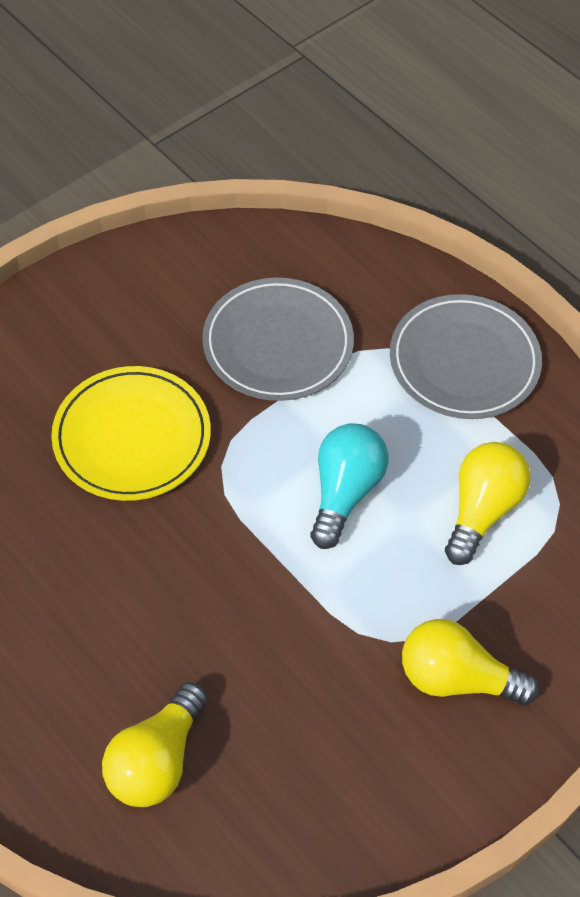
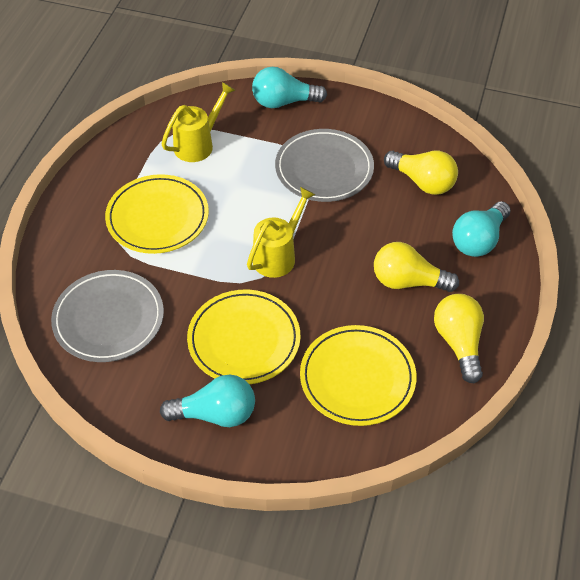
turquoise light bulb: [311,423,389,549] = 1 -> [160,375,255,427] [252,67,327,108] [452,201,511,257] = 3
yellow plate: [51,366,211,501] = 1 -> [105,174,209,254] [187,290,300,384] [300,325,416,426] = 3
yellow watering can: none = 0 -> [162,82,236,162] [247,187,316,278] = 2

